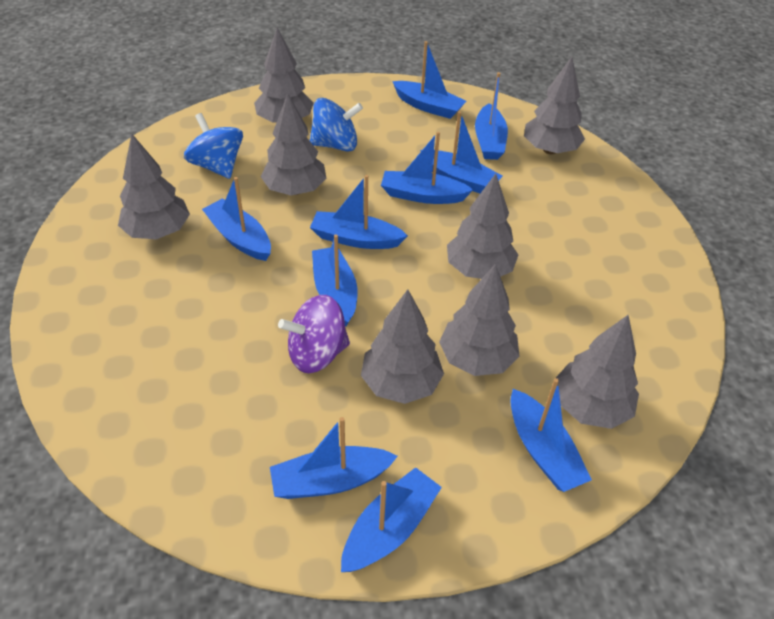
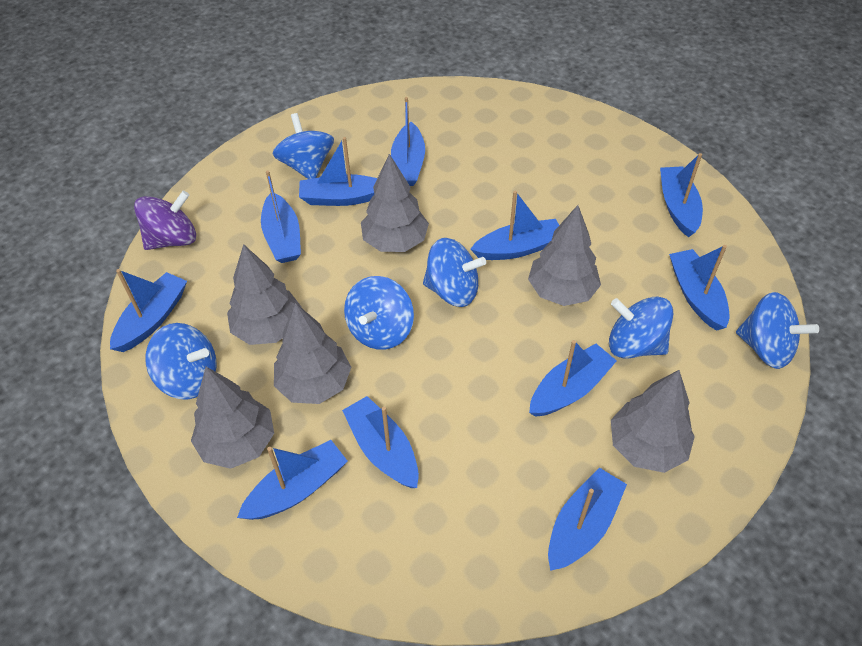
blue boat: [202,177,271,261] [270,417,398,499] [310,175,408,249] [312,234,358,326] [341,467,442,572] [381,132,473,204] [392,41,467,119] [420,111,503,193] [475,72,508,160] [510,378,592,492] = 10 -> [110,269,187,352] [237,440,348,520] [261,170,301,263] [299,137,377,206] [342,396,419,488] [391,97,425,186] [470,191,559,260] [529,340,617,417] [548,468,627,571] [660,153,703,237] [669,245,729,331] = 11
blue spinning top: [184,113,243,179] [310,98,363,151] = 2 -> [145,323,217,399] [273,113,334,179] [344,276,414,350] [423,238,486,307] [609,297,673,359] [736,292,819,369] = 6
grey tree: [118,134,190,240] [254,28,314,122] [261,93,327,195] [361,289,444,404] [439,264,520,376] [447,174,518,279] [524,57,585,154] [556,315,639,429] = 8 -> [191,367,274,469] [227,244,302,345] [274,303,351,404] [361,154,429,252] [528,205,601,306] [611,370,695,473] = 6

